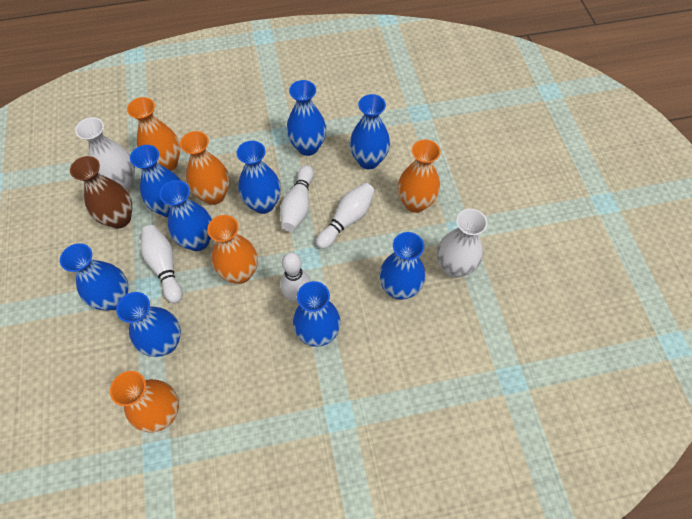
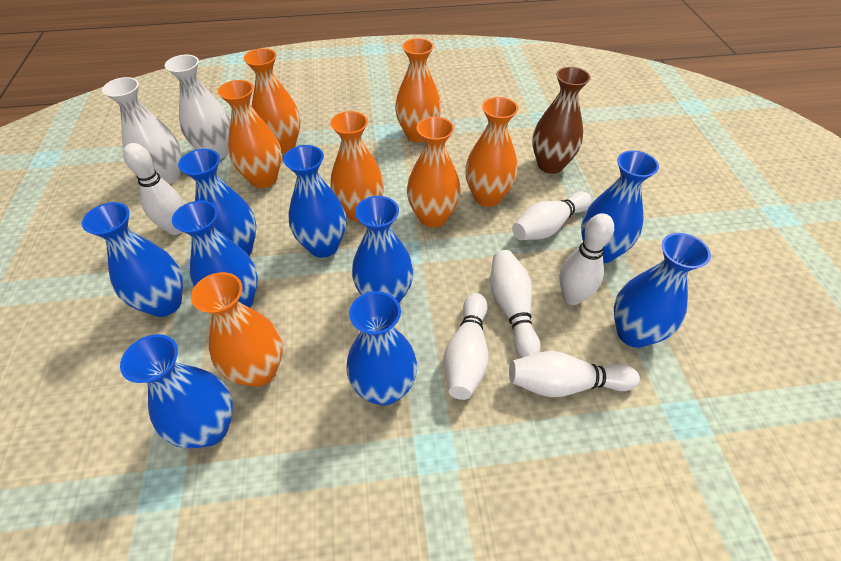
orange vase: [110,371,179,433] [127,97,180,171] [180,131,230,205] [207,215,258,284] [398,139,441,213] = 5 -> [191,272,283,387] [218,80,282,188] [244,48,301,154] [330,111,384,222] [395,38,441,142] [407,117,461,228] [465,97,518,207] = 7
white bowling pin: [141,225,182,303] [280,165,314,231] [280,252,311,303] [316,183,375,249] = 4 -> [123,143,184,235] [443,293,489,400] [490,250,541,358] [509,351,640,397] [512,191,592,240] [559,213,614,305] = 6

